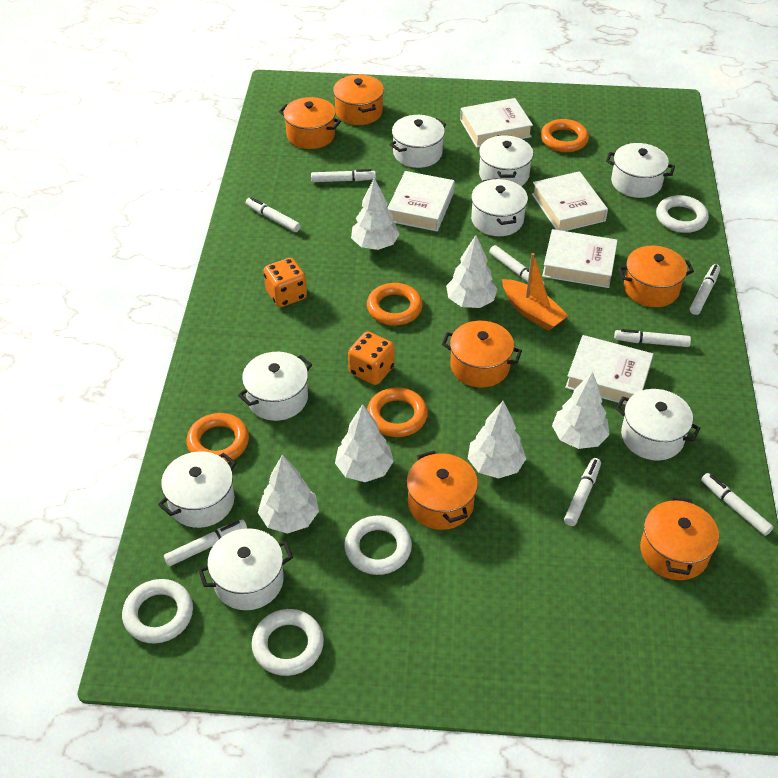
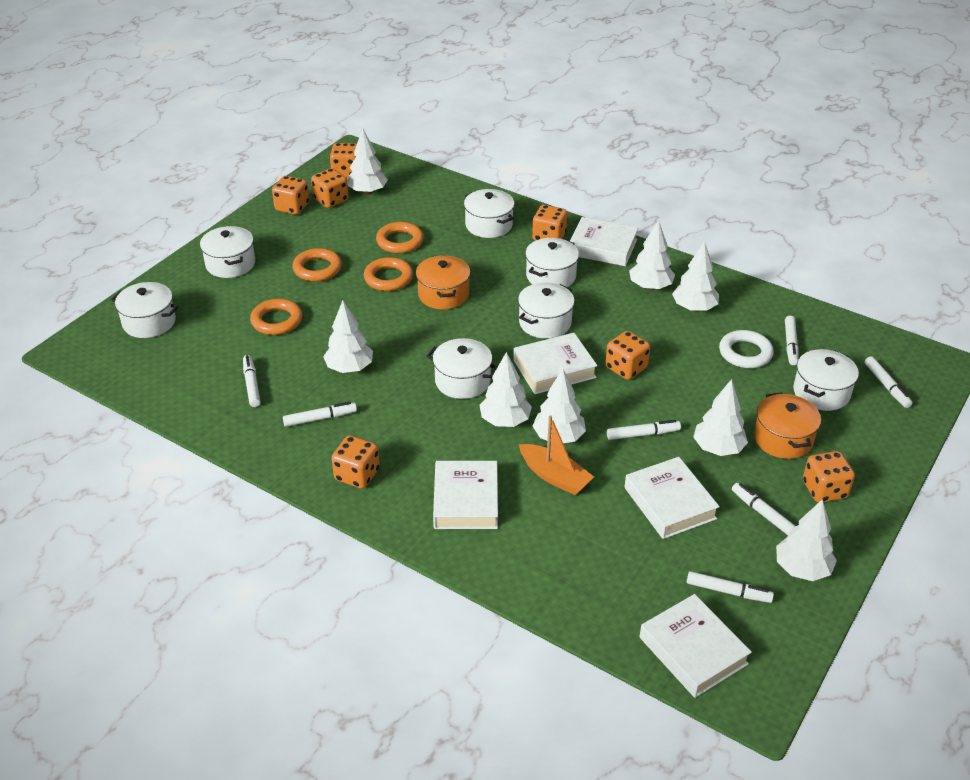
orange dice: [264,258,307,307] [348,331,394,385] = 2 -> [272,176,309,215] [311,168,348,208] [330,143,357,178] [332,435,380,489] [532,205,567,241] [605,331,650,380] [803,451,855,503] = 7
orange pot: [279,97,341,149] [333,75,384,125] [406,450,478,530] [442,321,522,388] [618,246,694,307] [640,496,719,580] = 6 -> [416,255,470,309] [754,392,821,459] = 2
white marker: [164,519,247,566] [246,197,301,232] [311,169,376,182] [489,245,544,284] [564,458,601,526] [614,329,691,347] [690,264,720,315] [701,473,773,536] = 8 -> [243,355,260,407] [283,402,357,427] [607,420,681,440] [687,571,774,603] [732,483,796,535] [785,316,799,365] [864,356,913,408] = 7
white pot: [158,451,236,528] [198,528,293,610] [238,352,312,421] [390,115,446,168] [471,178,528,236] [479,135,533,186] [606,143,675,198] [615,389,701,461] = 8 -> [111,282,178,338] [200,226,255,278] [427,338,498,399] [464,189,514,238] [518,282,575,339] [525,238,579,287] [793,349,859,411] = 7
white ring: [122,579,193,643] [252,609,324,676] [344,515,412,575] [656,195,709,233] = 4 -> [719,330,773,368] = 1
white tree: [258,455,319,534] [335,404,394,482] [351,178,400,250] [446,235,497,308] [468,401,526,479] [552,372,610,449] = 6 -> [323,300,373,373] [347,129,388,195] [479,352,532,427] [533,369,586,443] [629,220,675,290] [672,241,719,312] [693,379,748,456] [776,499,837,581] = 8

